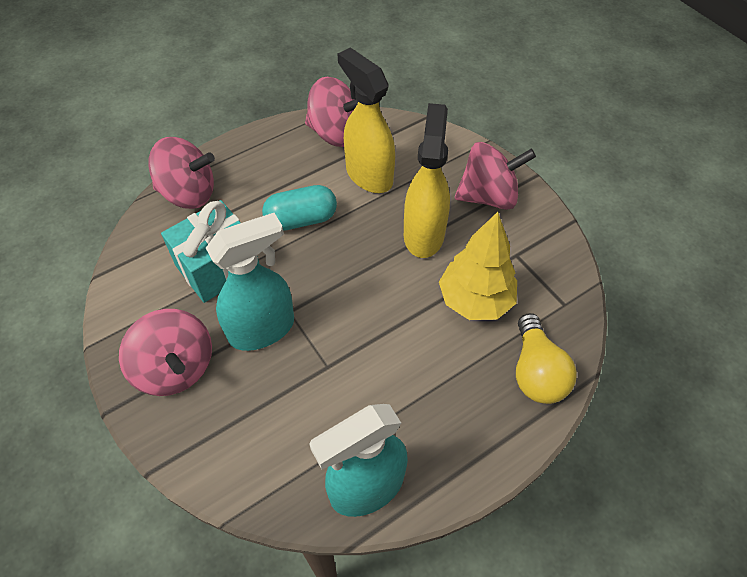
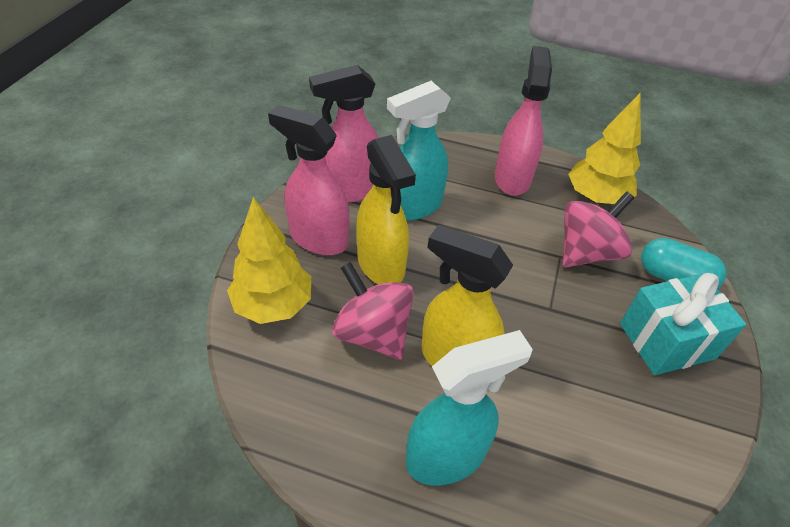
pink spinning top: [119,309,212,396] [148,137,215,209] [305,77,358,147] [455,142,536,210] = 4 -> [332,262,414,360] [562,191,634,268] = 2
pink spray bottle: none = 0 -> [268,105,349,255] [309,65,379,203] [495,46,552,196] = 3
yellow light bulb: [516,313,577,404] = 1 -> none = 0
yellow tree: [439,212,517,320] = 1 -> [227,197,311,324] [568,93,641,204] = 2

